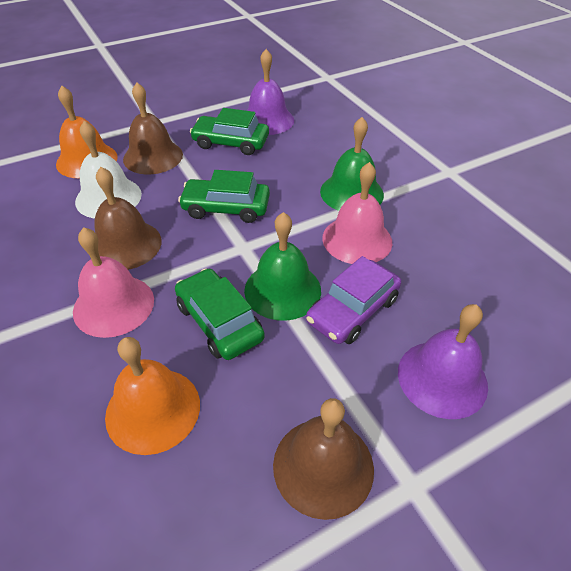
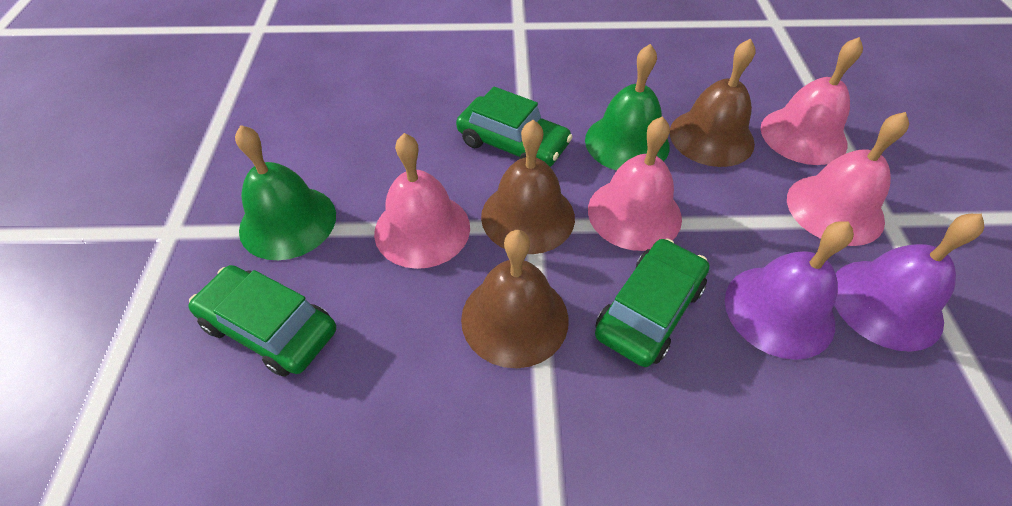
orange bell: [56,86,118,178] [105,337,200,455] = 2 -> none = 0
pink bell: [73,227,154,338] [322,162,392,264] = 2 -> [374,133,470,269] [588,116,682,251] [761,37,863,165] [787,112,909,246] = 4
purple car: [306,256,401,344] = 1 -> none = 0
white bell: [75,121,142,218] = 1 -> none = 0

